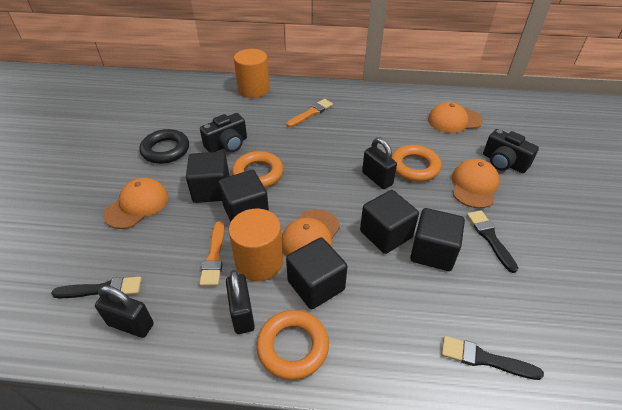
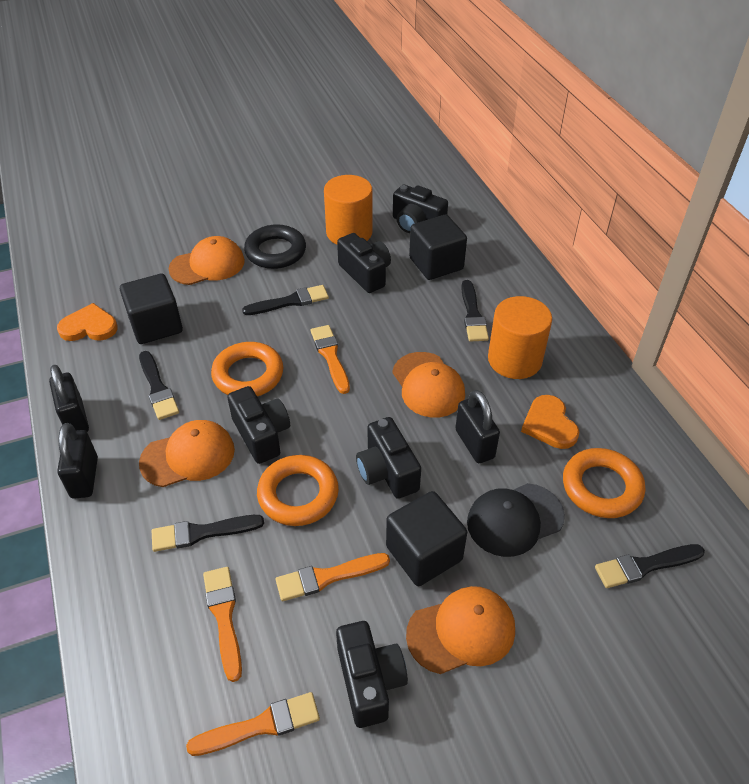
black brush: [51,277,142,298] [442,336,544,380] [467,210,518,273] = 3 -> [139,351,179,420] [152,515,264,552] [242,285,329,315] [461,280,489,341] [595,544,705,588] = 5
black camera: [200,113,247,152] [483,129,539,173] = 2 -> [227,386,290,464] [336,621,408,728] [337,233,391,293] [356,417,421,499] [393,184,448,233] = 5
black cap: none = 0 -> [467,483,565,557] = 1
black cube: [186,152,230,203] [219,170,269,222] [286,237,347,309] [360,190,419,254] [410,208,465,271] = 5 -> [120,274,183,344] [386,491,467,586] [409,215,467,280] = 3
orange brush: [199,221,225,286] [286,99,333,127] = 2 -> [186,692,320,756] [203,567,242,682] [276,553,390,601] [311,325,350,394] = 4
orange heart: none = 0 -> [57,303,118,341] [521,395,579,449] = 2

